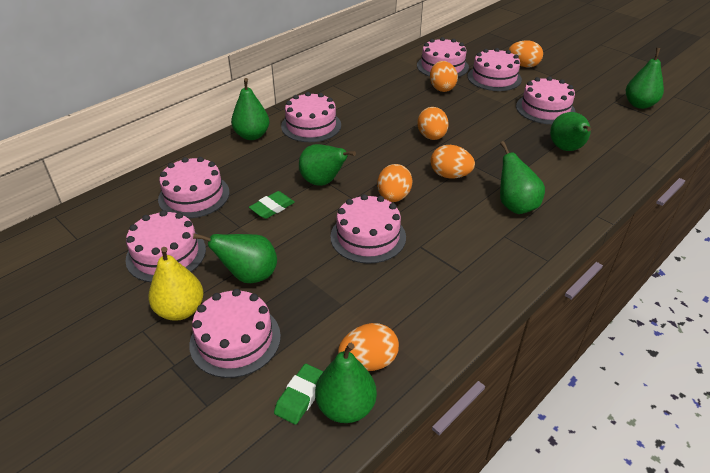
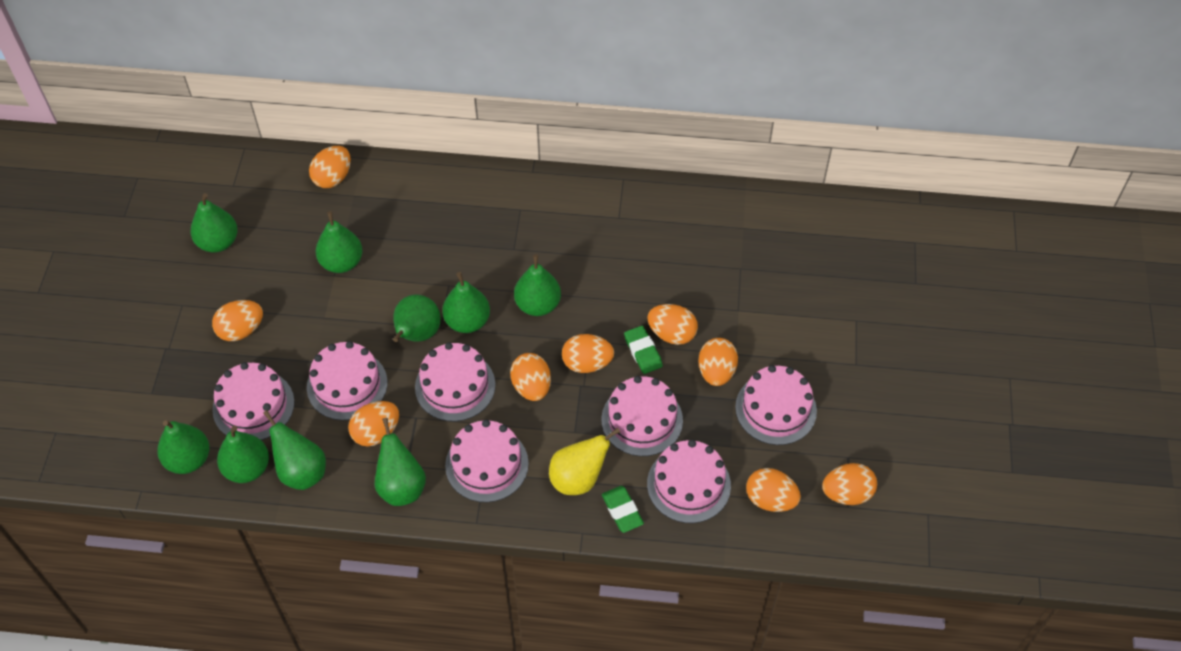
green pear: [193,233,277,283] [231,78,269,140] [299,144,356,186] [315,343,377,423] [500,141,545,214] [550,112,591,151] [626,48,664,109] = 7 -> [157,420,209,474] [190,193,238,253] [217,426,269,483] [263,410,326,490] [316,211,363,273] [375,418,426,506] [393,295,441,342] [442,272,490,333] [514,254,561,316] = 9
orange egg: [338,323,399,371] [377,164,412,202] [417,107,449,140] [430,61,458,92] [431,145,475,178] [509,40,543,67] = 6 -> [212,300,263,341] [309,146,351,188] [348,401,399,447] [510,353,551,401] [562,334,614,373] [647,304,698,345] [698,338,738,386] [746,468,801,512] [822,463,877,505] = 9
pink cake: [125,210,206,282] [158,157,229,218] [189,289,281,378] [281,92,341,142] [330,194,406,264] [417,37,469,77] [468,48,522,91] [516,76,575,124] = 8 -> [212,362,294,440] [307,341,387,420] [415,342,495,421] [445,420,529,502] [601,376,683,456] [647,440,731,523] [735,365,817,445] = 7

